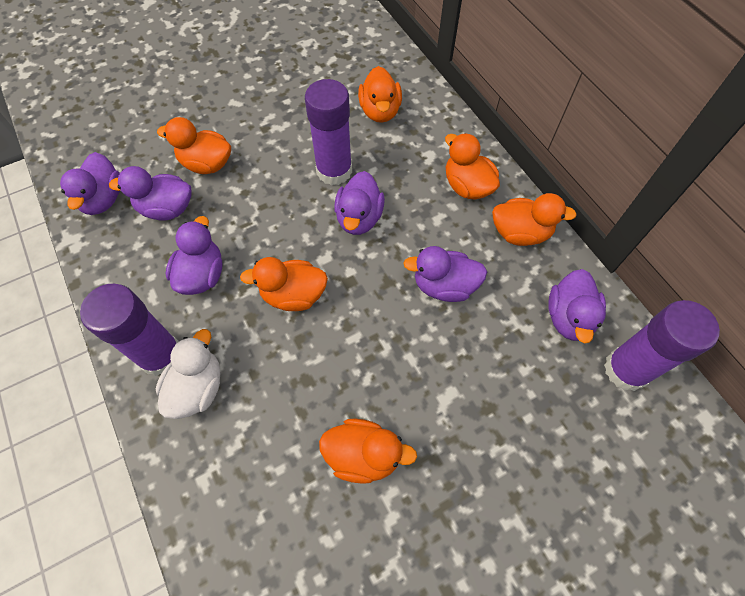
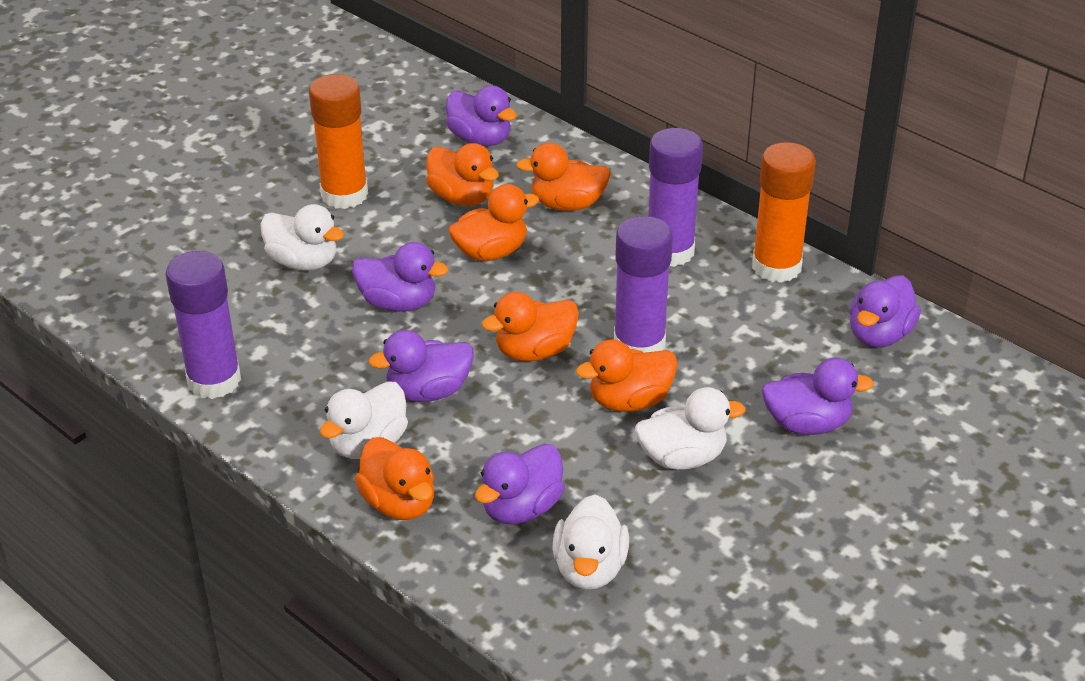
orange glue stick: none = 0 -> [309,74,368,209] [752,142,816,283] = 2
white duck: [156,329,220,419] = 1 -> [260,204,344,271] [320,381,408,459] [552,494,629,589] [635,387,746,470] = 4

